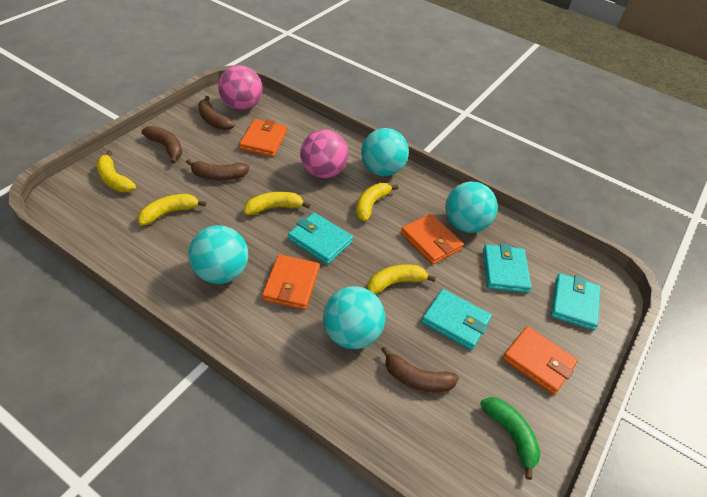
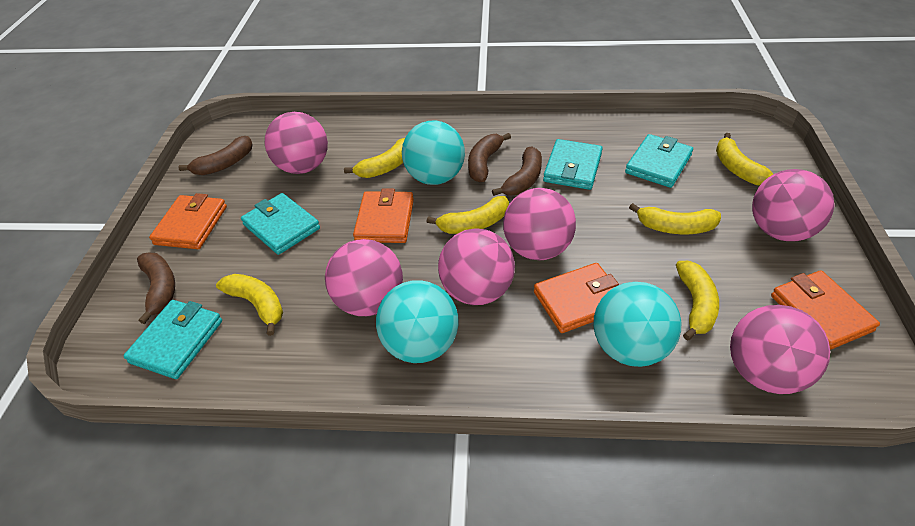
green banana: [480,397,541,480] = 1 -> none = 0
pink ball: [218,65,263,110] [300,129,349,178] = 2 -> [265,112,328,174] [325,239,403,316] [438,228,515,305] [503,188,576,260] [730,305,830,394] [752,169,835,241] = 6
turquoise ball: [188,225,248,284] [323,286,385,349] [361,128,409,176] [445,182,498,233] = 4 -> [376,280,459,363] [402,120,465,185] [593,282,681,367] = 3
yellow banana: [96,150,136,192] [138,194,206,226] [244,192,310,215] [356,183,398,222] [367,264,436,294] = 5 -> [216,274,283,336] [344,138,405,178] [426,196,509,234] [629,203,721,234] [676,261,719,341] [716,133,773,185] = 6

